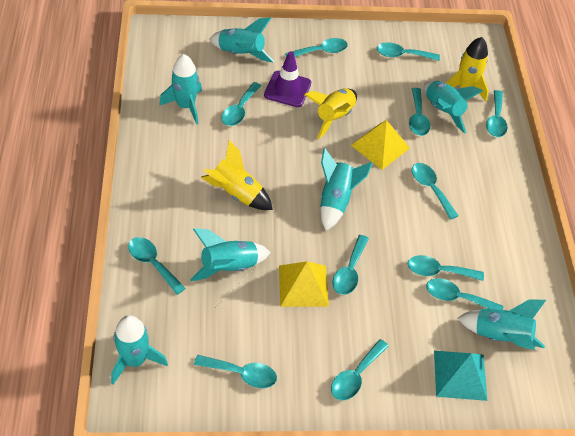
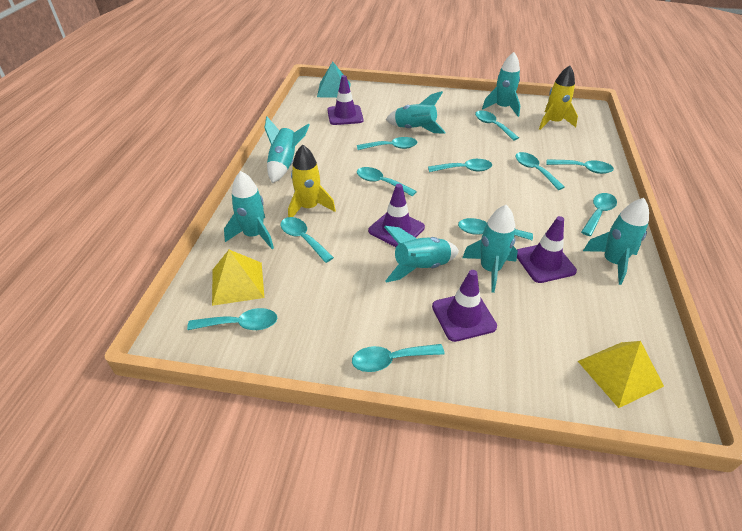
purple traffic cone: [264,51,311,107] = 1 -> [327,75,363,125] [368,184,425,247] [432,270,497,342] [517,216,577,283] = 4
turquoise spoon: [128,237,186,295] [194,355,277,388] [221,82,261,126] [285,38,348,57] [331,339,389,401] [333,235,369,295] [377,42,440,61] [408,255,484,281] [409,88,431,136] [412,163,458,220] [426,278,503,310] [486,90,508,137] = 12 -> [187,308,277,330] [280,217,334,263] [352,344,445,372] [357,137,417,150] [357,167,417,196] [428,159,492,172] [458,218,533,240] [475,110,519,141] [515,152,565,190] [546,159,614,174] [581,193,617,236] = 11
yellow rocket: [201,140,273,210] [304,88,357,139] [446,37,489,102] = 3 -> [288,145,336,217] [539,65,578,130] = 2

